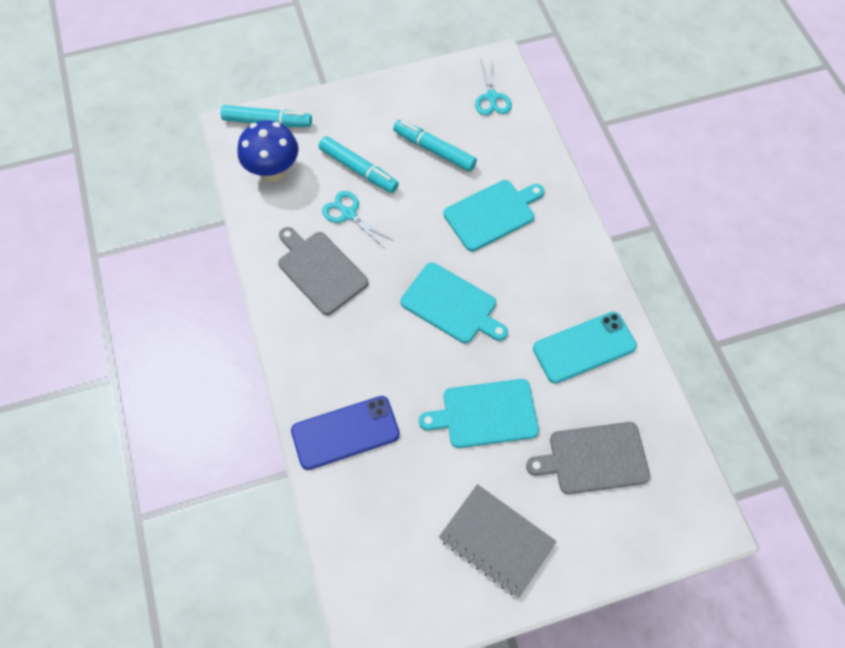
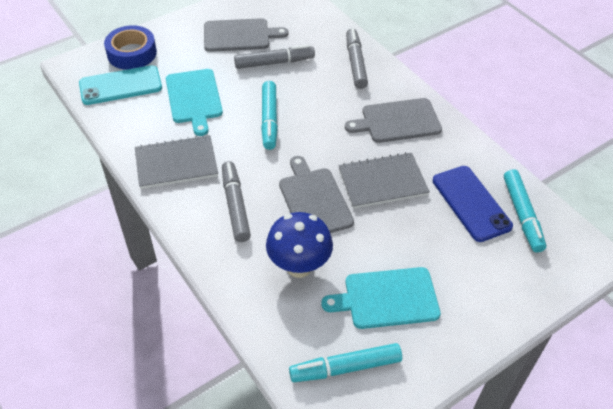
blue tape: none = 0 -> [104,25,157,70] = 1
grey cutting board: [278,227,369,315] [526,422,650,494] = 2 -> [204,18,289,52] [279,156,354,233] [345,98,442,143] = 3
grey marker: none = 0 -> [222,161,251,242] [234,45,315,69] [346,28,368,89] = 3
grey notebook: [439,484,557,597] = 1 -> [135,135,218,189] [338,152,430,209] = 2
turquoise cutting board: [400,262,508,343] [419,379,539,448] [443,180,544,251] = 3 -> [166,69,223,136] [321,267,441,329] = 2
turquoise scissors: [322,191,393,247] [475,60,512,115] = 2 -> none = 0

